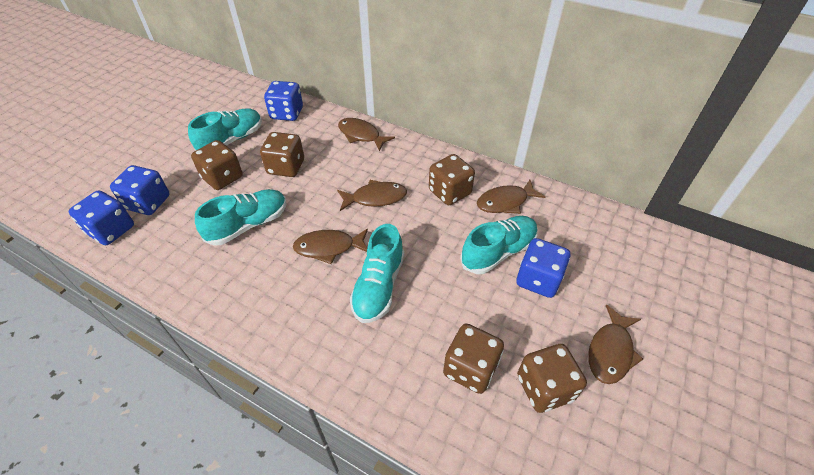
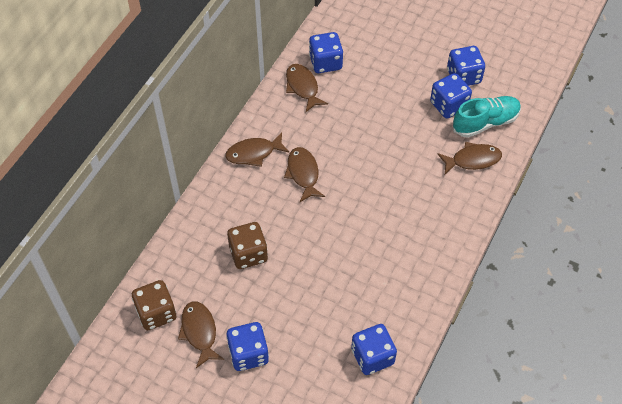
blue dice: [69,190,134,245] [110,165,169,215] [264,81,303,121] [516,238,570,298] = 4 -> [226,322,269,371] [309,32,343,73] [351,324,397,375] [430,73,472,118] [447,46,485,86] = 5
brown dice: [191,140,243,190] [260,132,304,177] [429,154,475,205] [443,324,504,394] [517,344,587,413] = 5 -> [132,280,176,331] [227,222,268,269] = 2
turquoise shoe: [188,109,262,151] [195,189,287,246] [350,224,404,323] [460,216,538,274] = 4 -> [453,96,521,138] = 1

